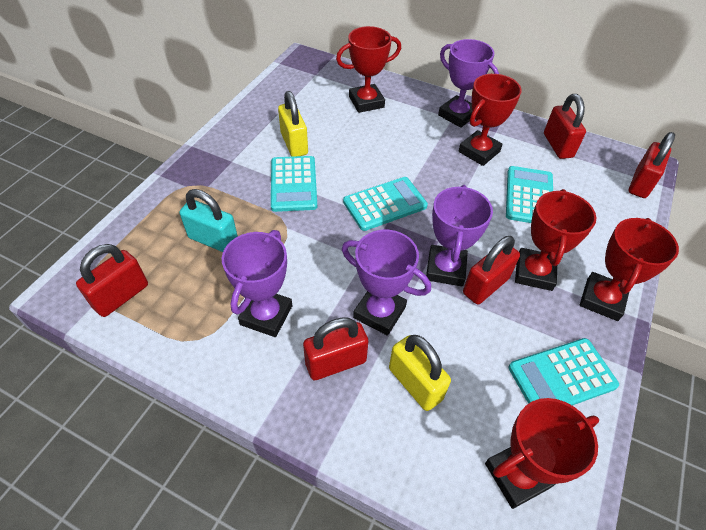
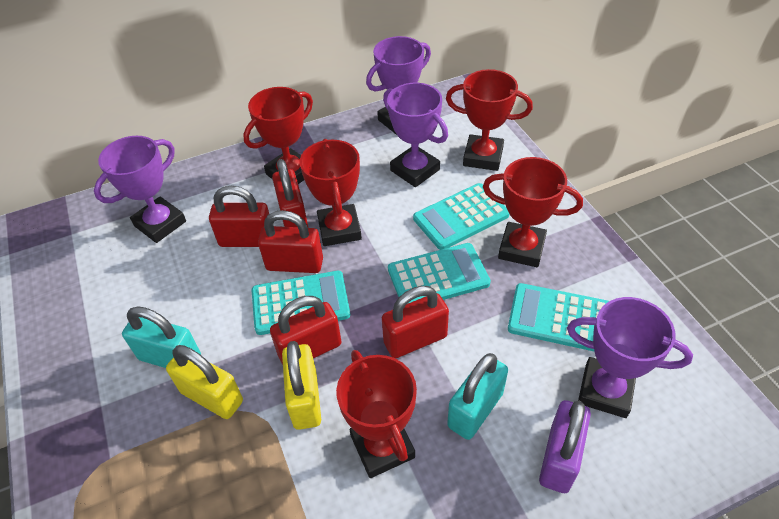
purple padlock: none = 0 -> [539,400,591,493] = 1
turquoise padlock: [179,189,238,252] = 1 -> [122,306,201,368] [447,353,508,440] = 2

